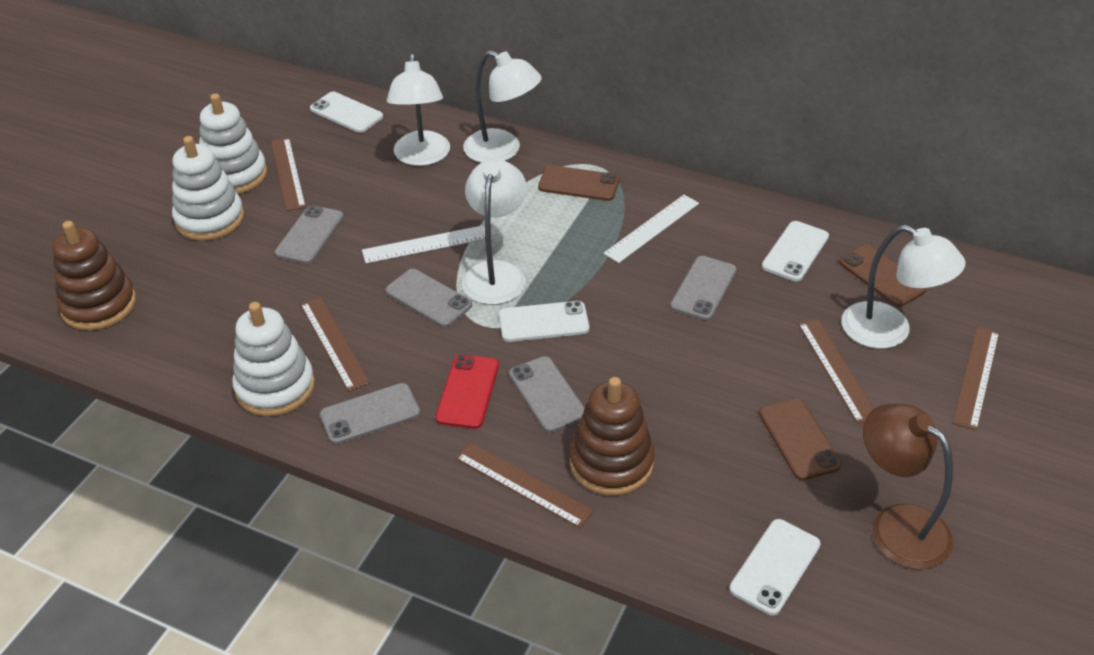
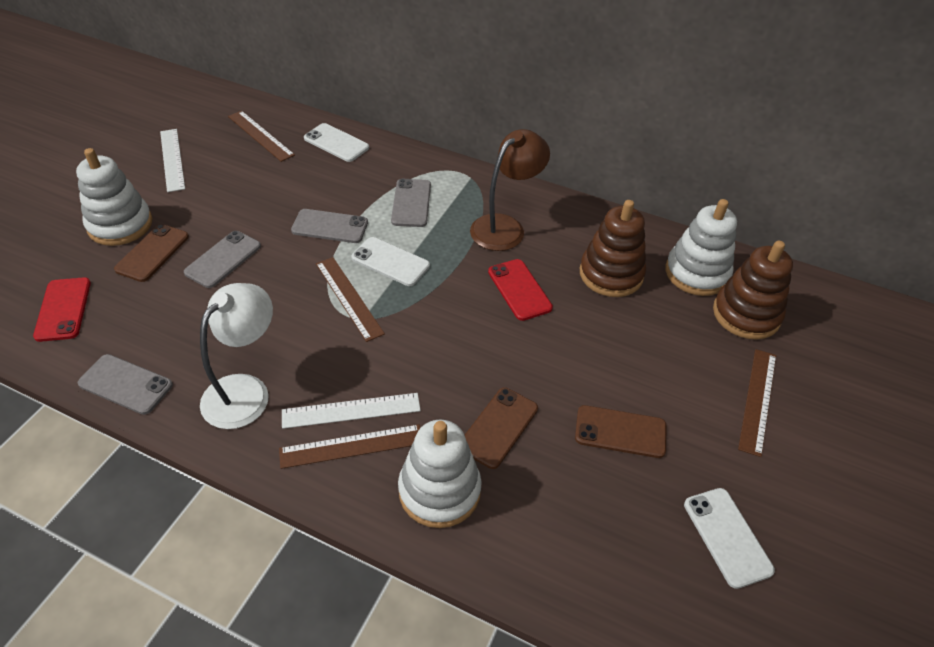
brown ruler: [271,138,306,211] [300,297,370,391] [455,442,594,528] [798,319,874,424] [952,327,999,430] = 5 -> [228,111,295,162] [279,424,420,469] [316,257,385,342] [738,349,776,457] = 4
grey phone: [275,205,344,264] [320,383,420,444] [385,269,472,327] [509,356,585,433] [670,256,737,321] = 5 -> [78,354,173,415] [184,231,261,288] [291,209,368,243] [391,179,431,227] = 4
red phone: [435,354,499,429] = 1 -> [33,277,91,342] [488,259,553,321] = 2
white lamp: [387,54,450,166] [462,159,527,305] [463,50,542,163] [841,225,966,349] = 4 -> [200,283,273,429] = 1
white phone: [310,92,383,133] [499,301,589,342] [729,519,821,615] [762,221,829,281] = 4 -> [304,123,369,162] [351,237,430,286] [684,488,775,589] = 3

